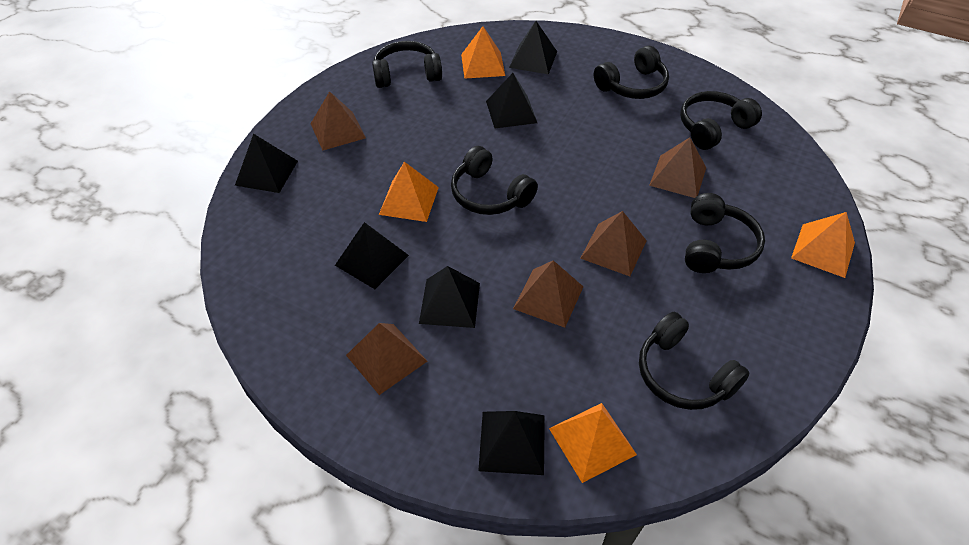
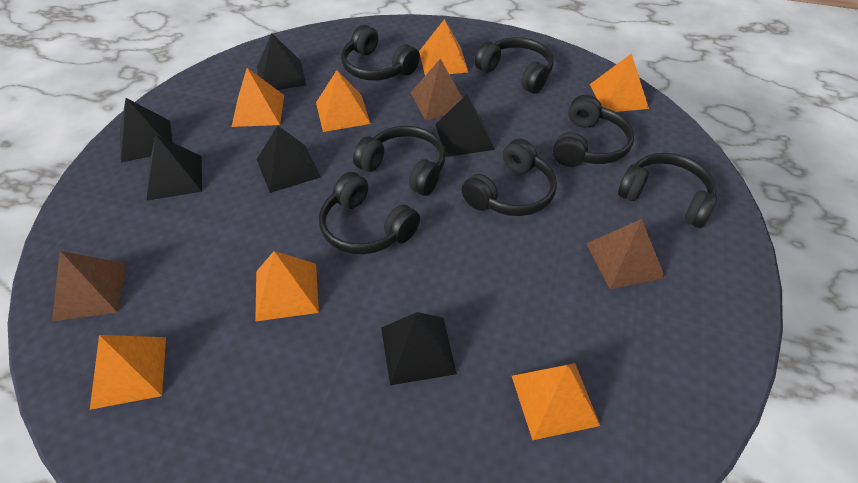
black headphones: [372,41,442,88] [451,146,538,215] [594,45,669,99] [639,312,750,410] [680,91,762,150] [685,193,765,273] = 6 -> [319,172,420,254] [341,25,420,81] [353,126,446,196] [461,139,557,216] [474,37,554,94] [553,95,634,167] [618,153,717,228] = 7
brown pyramid: [310,91,366,151] [346,323,428,395] [513,260,583,328] [580,211,647,276] [649,137,706,198] = 5 -> [52,251,127,321] [411,59,462,121] [586,219,665,289] = 3
orange pyramid: [379,162,439,222] [461,26,505,79] [549,403,637,483] [791,212,855,278] = 4 -> [90,335,166,410] [232,68,284,127] [255,251,319,322] [316,70,371,132] [419,19,469,75] [512,363,600,440] [590,53,649,112] = 7

